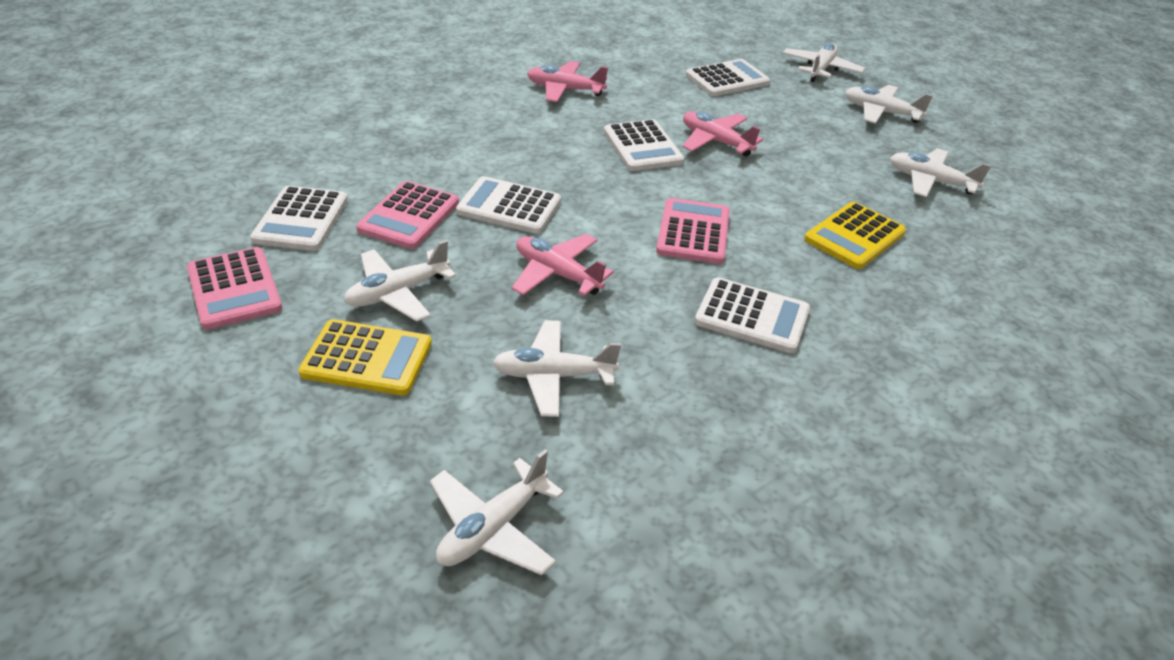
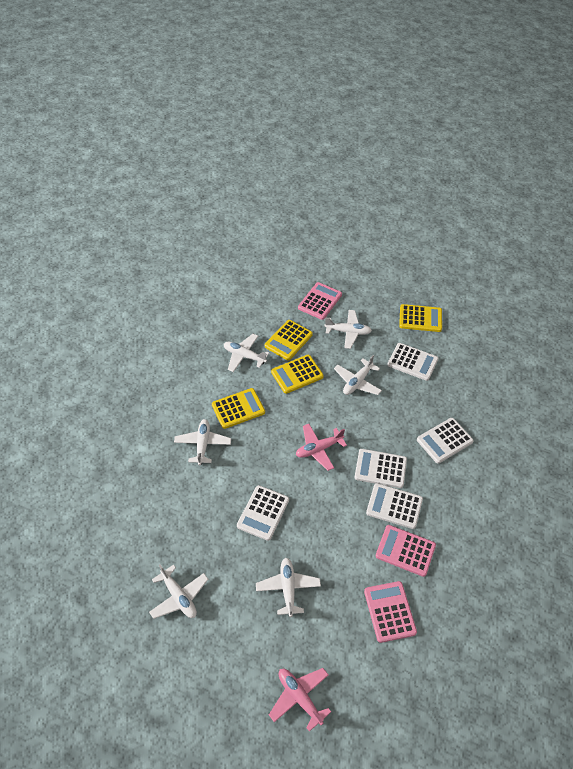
pink plane: [512,234,614,296] [527,61,608,102] [683,111,763,157] = 3 -> [269,668,331,732] [296,424,347,471] = 2
yellow calculator: [298,319,432,396] [804,202,906,269] = 2 -> [212,388,265,429] [265,320,313,361] [271,355,324,394] [399,304,442,332] = 4

